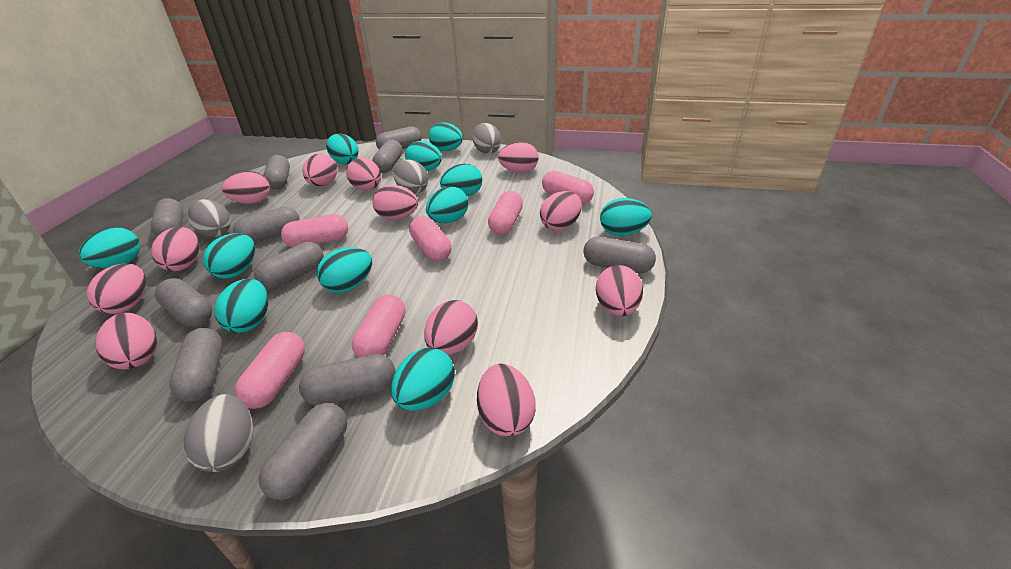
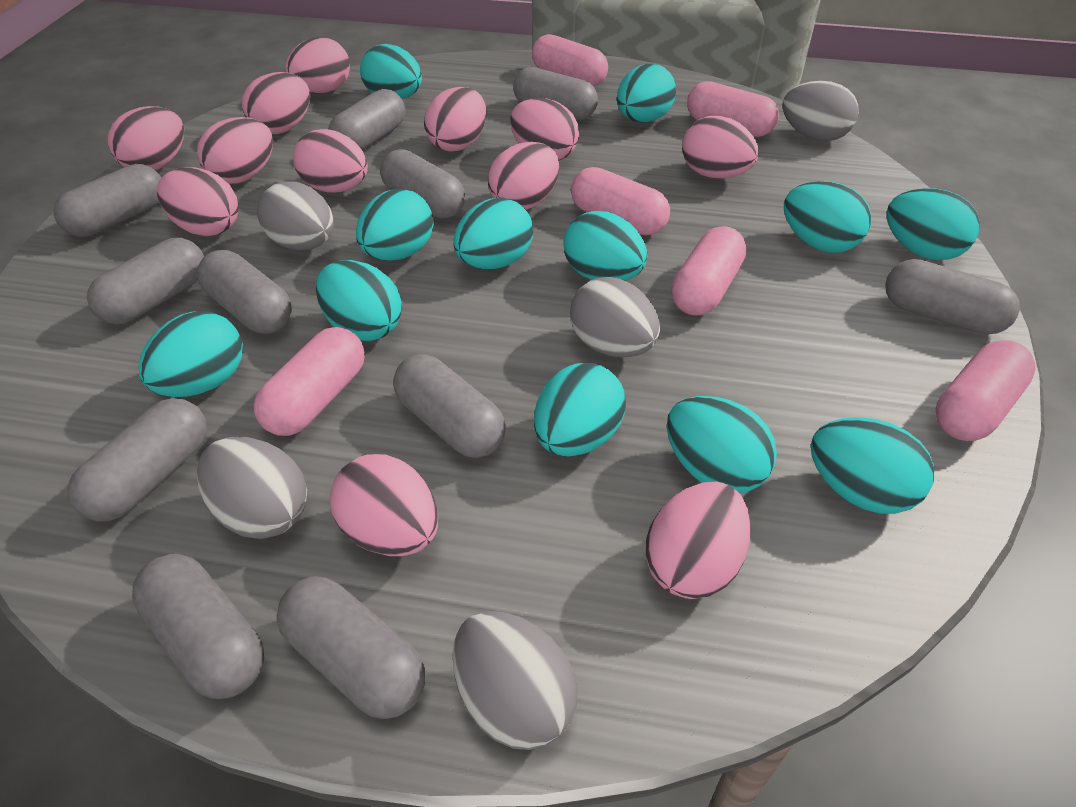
grey egg: [183,394,253,472] [188,199,231,237] [393,159,428,194] [472,123,501,154] = 4 -> [197,437,307,539] [257,181,334,250] [453,611,578,750] [570,277,660,358] [782,81,859,141] = 5
turquoise egg: [79,227,140,268] [203,233,255,279] [214,279,268,333] [317,247,372,293] [326,134,358,164] [391,348,455,411] [405,141,442,171] [426,186,468,223] [429,122,463,151] [440,163,482,196] [600,198,652,236] = 11 -> [138,311,243,397] [316,260,402,341] [356,189,434,261] [360,44,422,99] [453,198,533,269] [534,363,626,457] [563,211,647,281] [617,64,676,123] [667,396,777,493] [784,181,871,253] [811,417,934,514] [887,188,980,260] = 12

